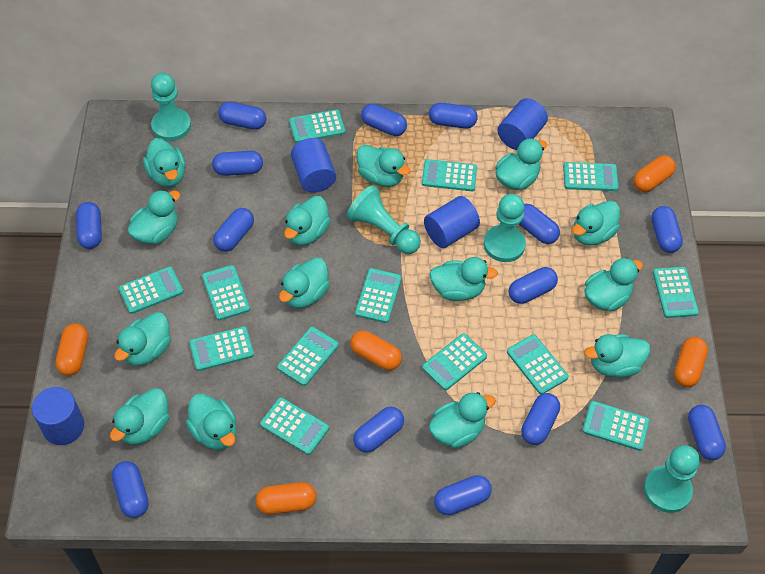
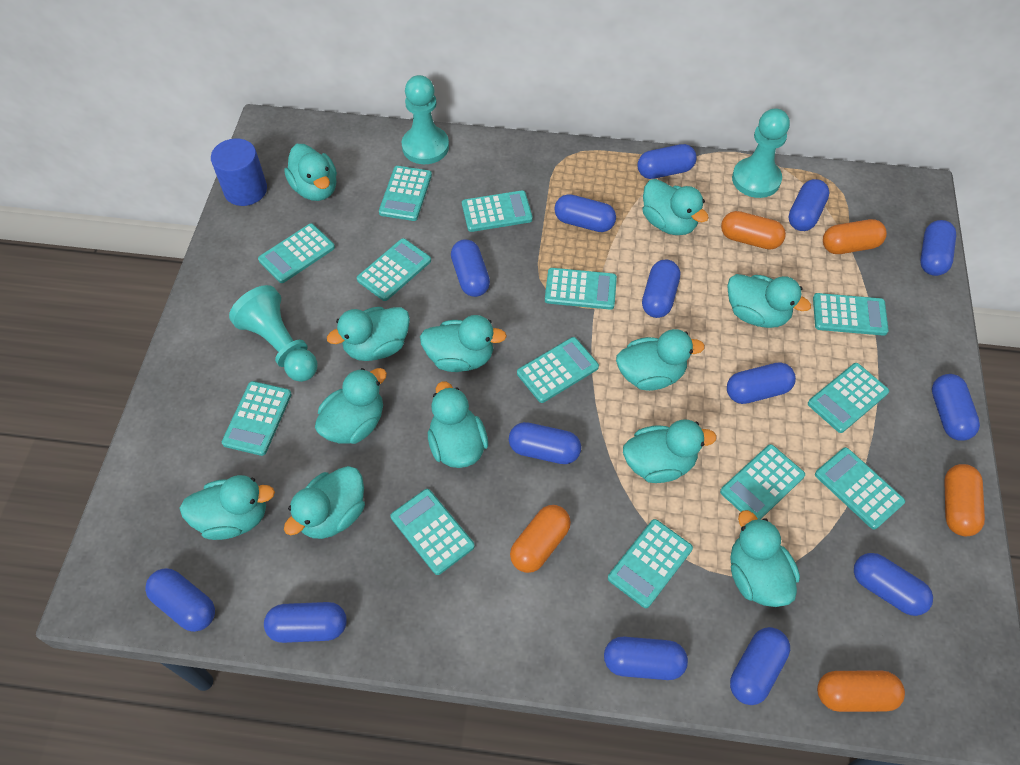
blue cylinder: [32,387,84,445] [291,138,336,193] [424,196,480,248] [498,98,548,150] = 4 -> [211,138,267,206] = 1
turquoise duck: [110,388,170,445] [114,312,171,366] [127,190,181,244] [143,138,186,187] [186,393,237,450] [279,257,330,308] [284,196,331,246] [357,145,410,187] [429,257,498,301] [429,392,496,448] [495,138,547,190] [572,201,620,246] [584,258,643,312] [585,334,650,377] = 14 -> [179,475,275,540] [284,144,337,201] [284,466,365,539] [315,368,387,444] [327,307,410,361] [420,315,507,372] [428,381,488,468] [616,329,705,391] [623,420,717,483] [642,179,709,235] [728,274,811,328] [730,510,800,607] = 12
turquoise pawn: [151,73,191,141] [347,185,421,254] [484,194,526,262] [644,445,700,513] = 4 -> [229,285,317,382] [402,75,449,164] [732,108,790,198] = 3

